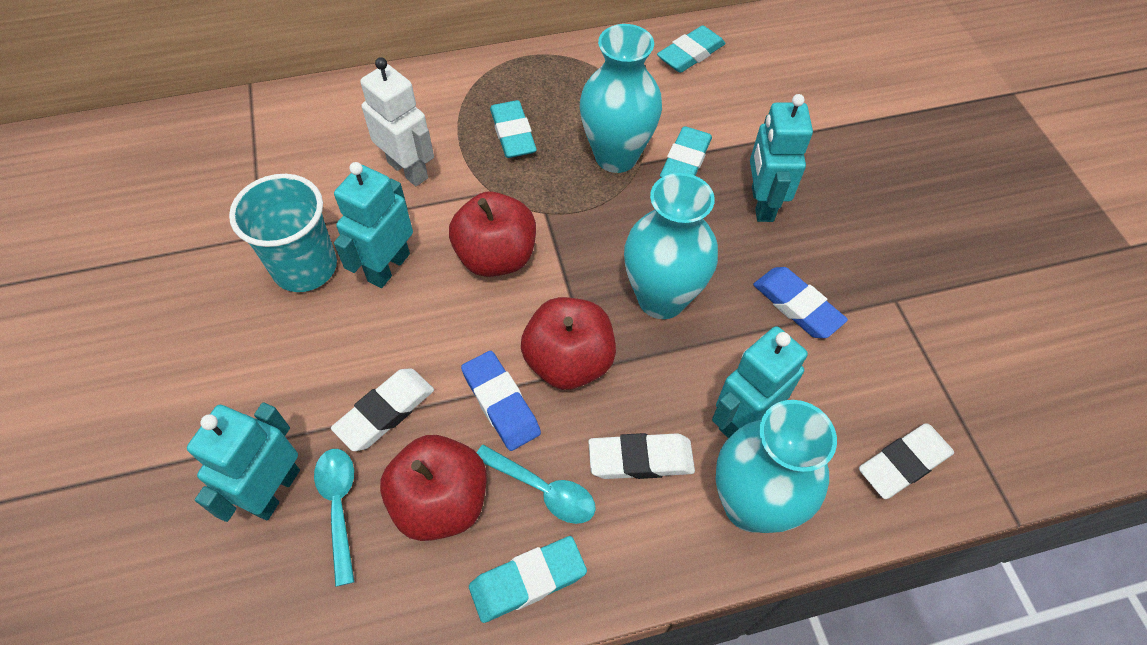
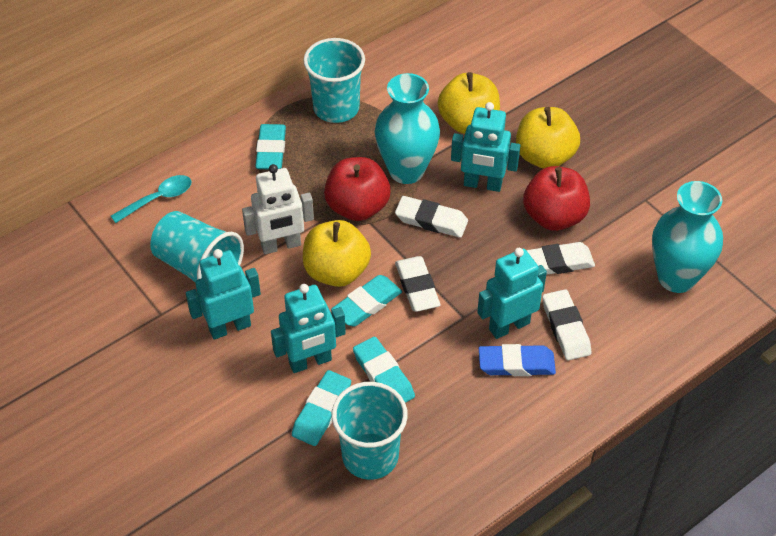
blue eraser: [461,351,541,451] [753,267,848,338] = 2 -> [479,344,556,376] = 1
red apple: [380,435,486,541] [449,192,536,277] [521,297,616,390] = 3 -> [324,157,391,221] [523,166,590,231] = 2
turquoise cup: [229,174,337,292] = 1 -> [150,211,244,282] [303,38,365,123] [332,382,408,480] = 3
turquoise spoon: [314,449,354,587] [476,445,596,524] = 2 -> [111,175,192,223] = 1
turquoise vase: [580,24,662,173] [624,173,718,319] [716,400,837,533] = 3 -> [375,73,440,184] [652,181,723,293] = 2
white eraser: [331,368,434,451] [588,433,695,479] [859,423,954,499] = 3 -> [395,196,468,238] [395,256,440,312] [526,242,595,275] [543,289,591,360] = 4
yellow apple: none = 0 -> [303,220,371,287] [438,72,500,134] [516,107,580,169] = 3

